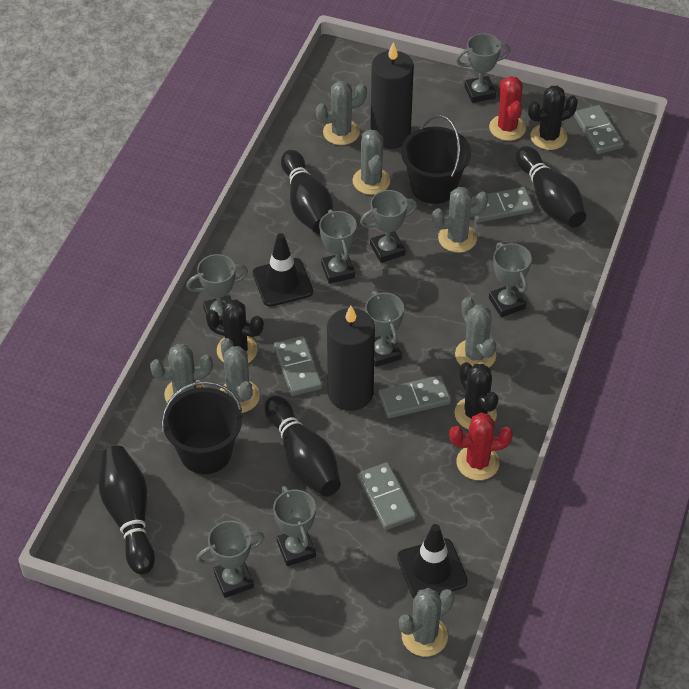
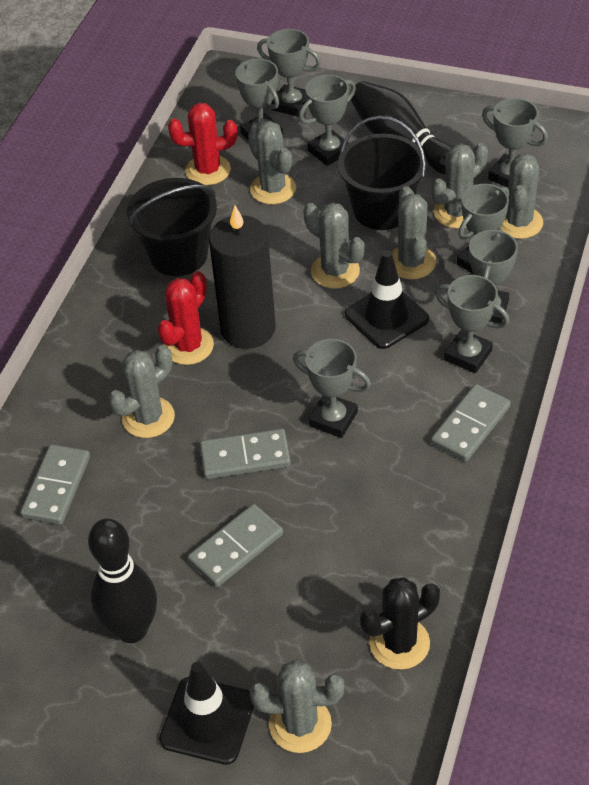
black bowling pin: [99,446,155,575] [265,396,341,496] [281,150,333,234] [516,146,586,228] = 4 -> [88,519,157,643] [351,81,452,175] = 2
black cactus: [206,300,264,363] [454,362,499,429] [528,86,578,150] = 3 -> [360,577,440,670] = 1
black candle: [327,306,375,411] [370,42,414,149] = 2 -> [209,206,276,349] = 1
grey domino: [274,336,322,396] [358,462,416,530] [379,375,451,418] [471,187,534,223] [574,105,624,154] = 5 -> [20,444,90,525] [187,504,283,587] [200,429,291,479] [431,384,511,462] = 4

